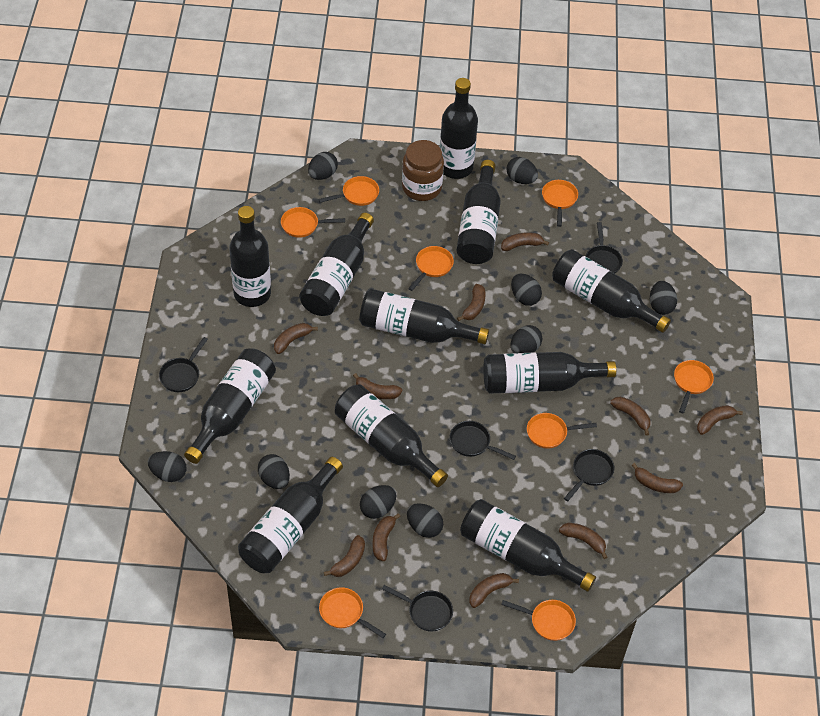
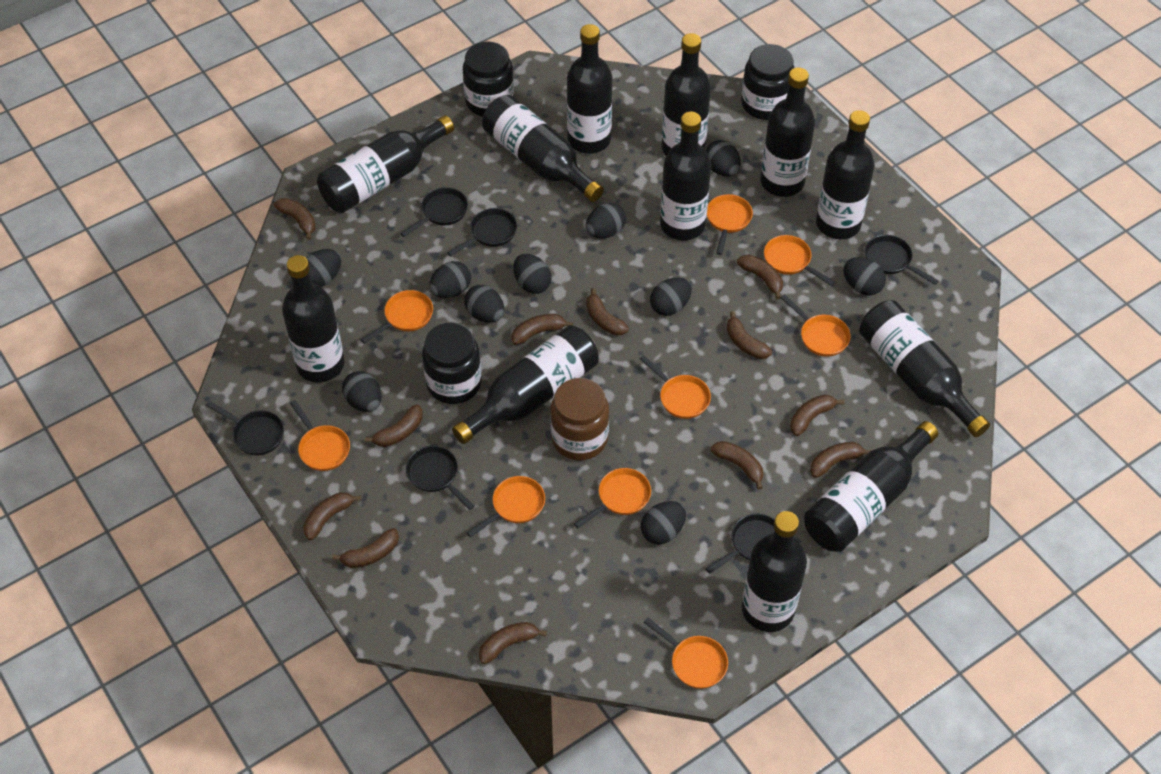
black bottle: [184,348,276,464] [229,206,271,307] [238,457,343,573] [299,213,374,316] [335,384,448,487] [359,289,489,344] [440,78,478,179] [457,160,501,264] [460,499,596,592] [484,352,616,394] [552,249,671,333] = 11 -> [282,255,345,382] [317,115,454,213] [452,325,599,444] [482,95,604,202] [567,24,612,154] [660,112,711,240] [662,33,711,156] [742,511,807,632] [760,68,815,197] [804,421,938,552] [816,110,874,239] [859,300,990,437] = 12
black egg: [148,451,187,482] [258,454,290,489] [308,152,338,180] [360,485,396,519] [407,503,444,538] [506,157,538,184] [510,325,542,353] [511,274,542,306] [650,281,677,315] = 9 -> [306,249,341,287] [342,371,382,412] [429,261,471,298] [464,285,504,322] [513,254,552,294] [586,203,626,238] [641,501,686,544] [650,277,692,316] [706,140,741,177] [843,257,886,296] = 10
black jar: none = 0 -> [422,323,482,404] [463,41,514,117] [741,44,794,120] = 3
black pan: [159,337,208,392] [382,585,453,632] [449,421,516,460] [564,449,614,501] [586,222,623,274] = 5 -> [205,401,284,456] [400,187,468,237] [406,446,475,510] [447,208,517,256] [706,514,775,574] [865,235,938,285] = 6
brown banana: [274,323,318,354] [324,535,365,577] [353,373,402,399] [372,513,401,561] [457,284,486,321] [469,573,519,608] [501,232,549,251] [559,523,607,559] [610,397,651,435] [632,463,683,493] [697,405,743,435] = 11 -> [274,198,316,240] [303,492,361,540] [332,528,399,568] [365,404,423,447] [479,622,547,664] [512,314,573,345] [586,288,629,336] [710,441,763,490] [726,311,772,359] [737,255,783,299] [790,394,844,436] [810,442,872,478] = 12
orange pan: [281,207,345,238] [318,176,379,206] [319,587,386,638] [408,246,454,291] [501,600,576,641] [527,413,597,449] [542,180,578,227] [674,360,714,413] = 8 -> [290,400,350,471] [361,290,433,344] [466,476,545,537] [574,468,651,528] [640,355,711,419] [644,618,728,689] [707,194,753,255] [764,235,835,286] [781,295,851,357] = 9

